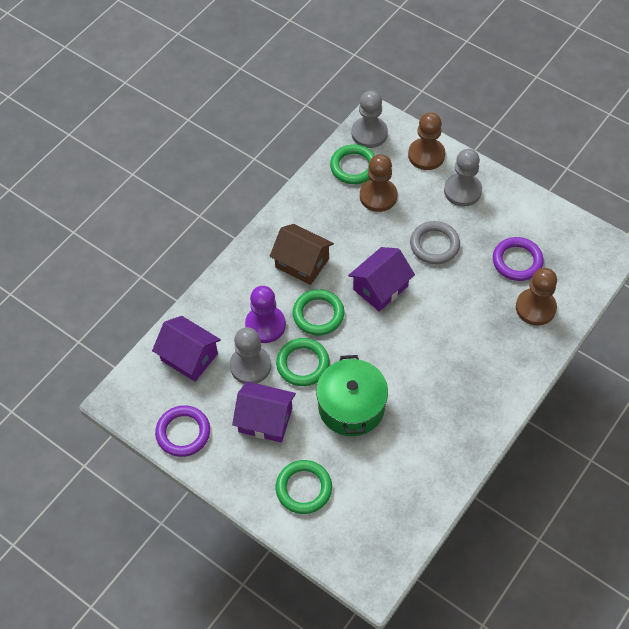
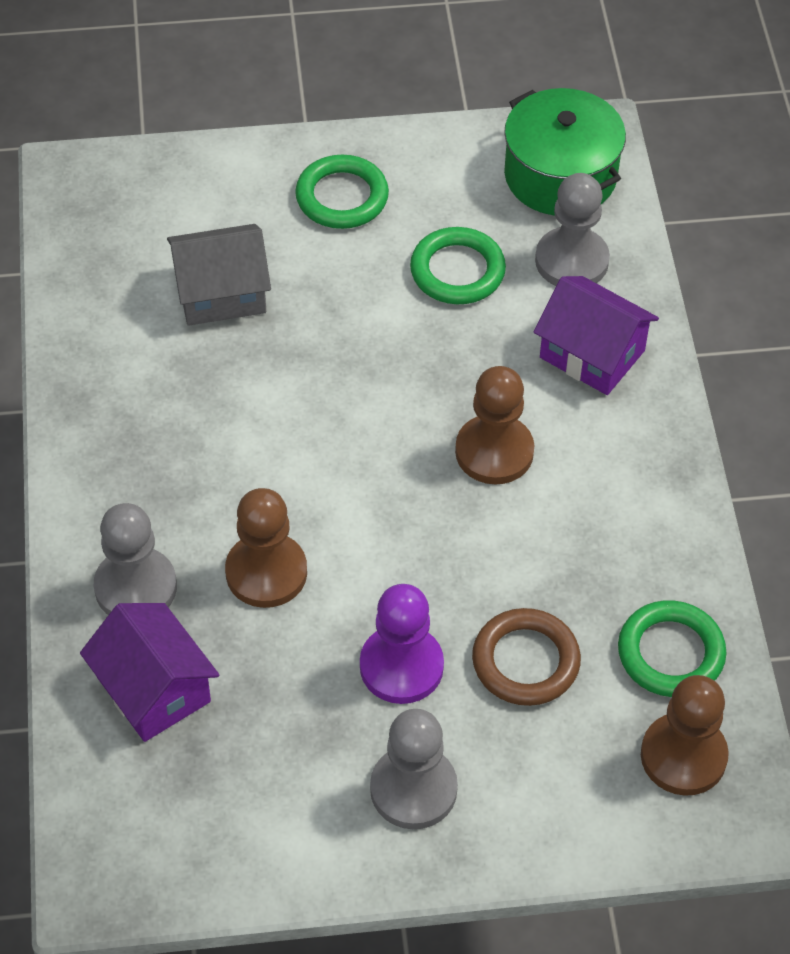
brown house: [270,224,334,285] = 1 -> none = 0
brown ring: none = 0 -> [472,608,581,706] = 1
green ring: [276,338,329,386] [276,460,332,514] [293,289,344,336] [330,144,375,184] = 4 -> [295,155,389,229] [410,227,506,304] [618,600,726,697] = 3
grey house: none = 0 -> [167,224,271,326] = 1
grey ring: [410,221,460,264] = 1 -> none = 0
purple house: [152,316,221,382] [232,381,296,443] [348,247,415,312] = 3 -> [80,603,219,742] [533,276,659,395] = 2
purple ring: [155,405,210,457] [493,237,544,281] = 2 -> none = 0

